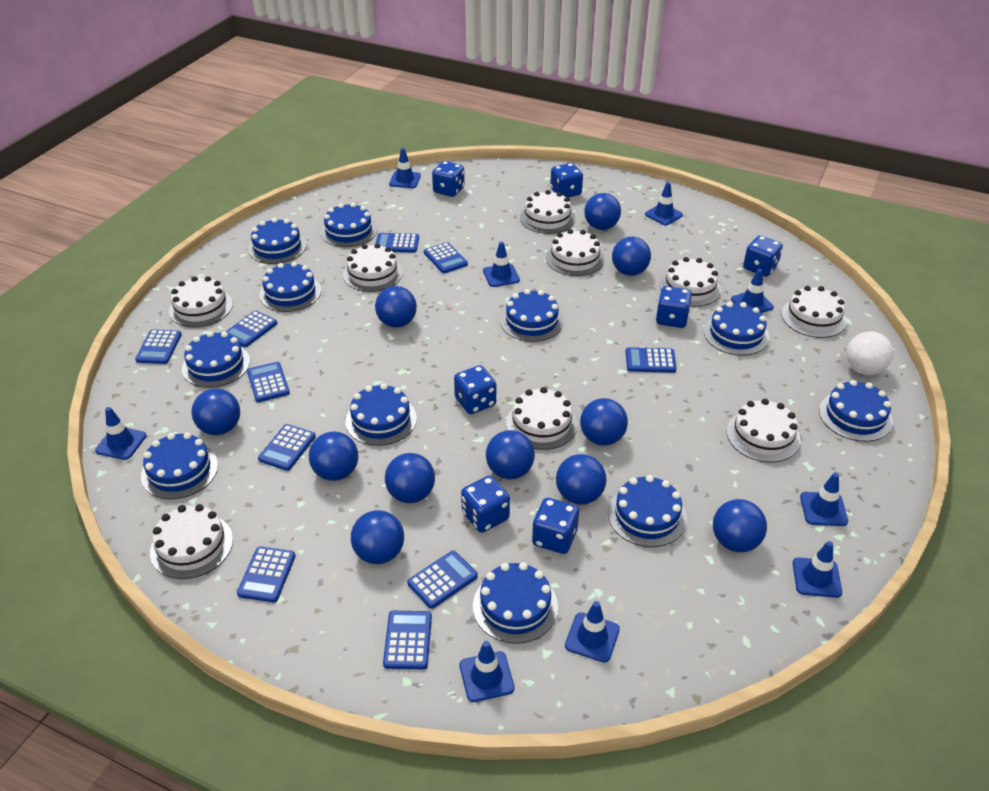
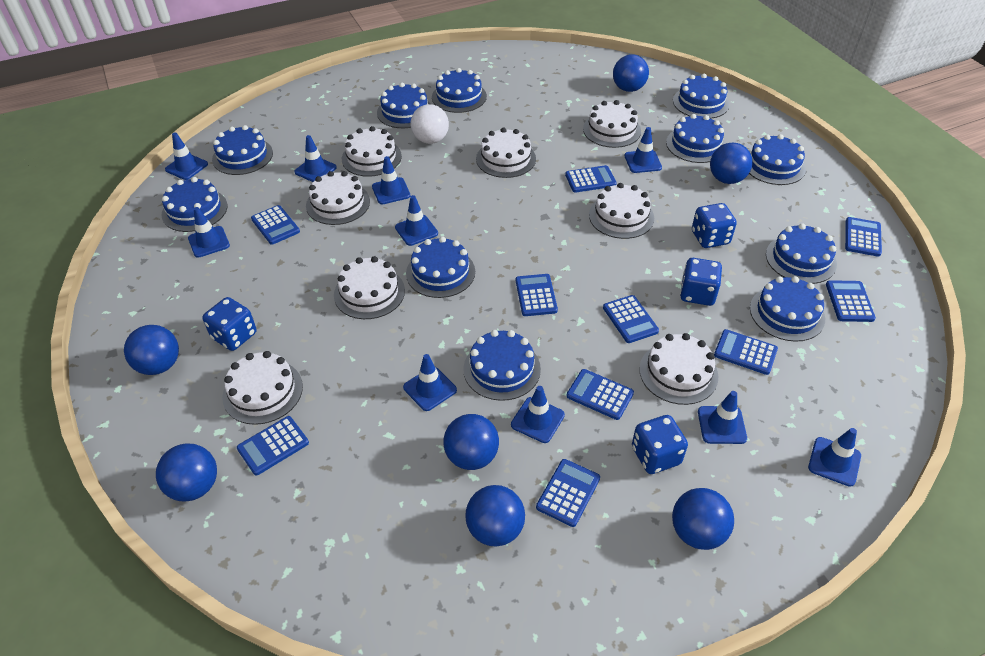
blue ball: [192,388,240,435] [309,432,358,481] [351,510,404,564] [375,286,417,328] [385,453,435,503] [486,430,535,479] [556,454,607,505] [580,398,628,446] [584,193,621,230] [612,236,651,276] [713,499,767,552] = 11 -> [124,325,179,375] [156,444,217,502] [443,414,499,470] [465,485,525,547] [613,55,649,92] [672,488,734,550] [710,143,753,184] = 7
blue dice: [432,161,465,197] [454,365,496,414] [461,476,510,533] [532,498,579,554] [550,163,583,197] [656,286,692,328] [743,235,783,277] = 7 -> [202,297,256,351] [632,415,688,474] [680,258,722,306] [692,203,737,248] = 4
blue traffic cone: [95,407,146,460] [389,148,421,188] [459,641,515,702] [483,242,520,287] [565,601,620,663] [645,182,683,226] [731,269,774,313] [792,541,842,598] [800,473,848,526] = 9 -> [165,132,208,180] [188,207,230,258] [294,135,337,182] [372,156,411,204] [395,195,438,246] [403,354,457,411] [511,386,565,443] [624,127,662,173] [698,391,747,444] [808,428,861,487] = 10
white cake: [150,504,233,579] [169,276,233,327] [343,243,403,292] [506,387,578,450] [520,190,575,234] [546,229,604,276] [660,257,721,307] [727,399,801,463] [781,286,847,338] = 9 -> [222,351,303,425] [306,171,370,225] [334,256,405,319] [342,126,402,177] [476,128,536,178] [583,100,641,148] [589,183,654,239] [639,333,718,405] = 8

